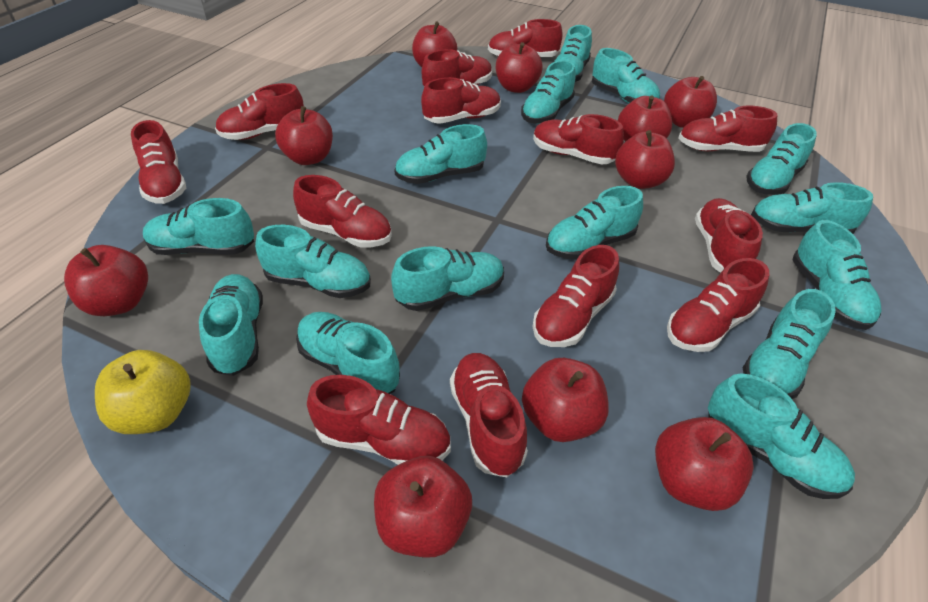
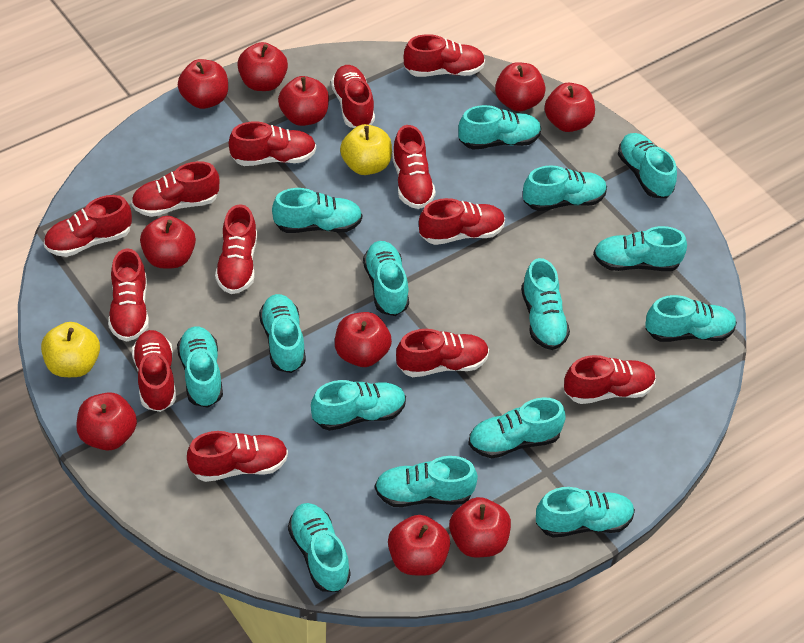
yellow apple: [95,350,191,434] = 1 -> [41,322,100,377] [340,124,392,175] = 2

